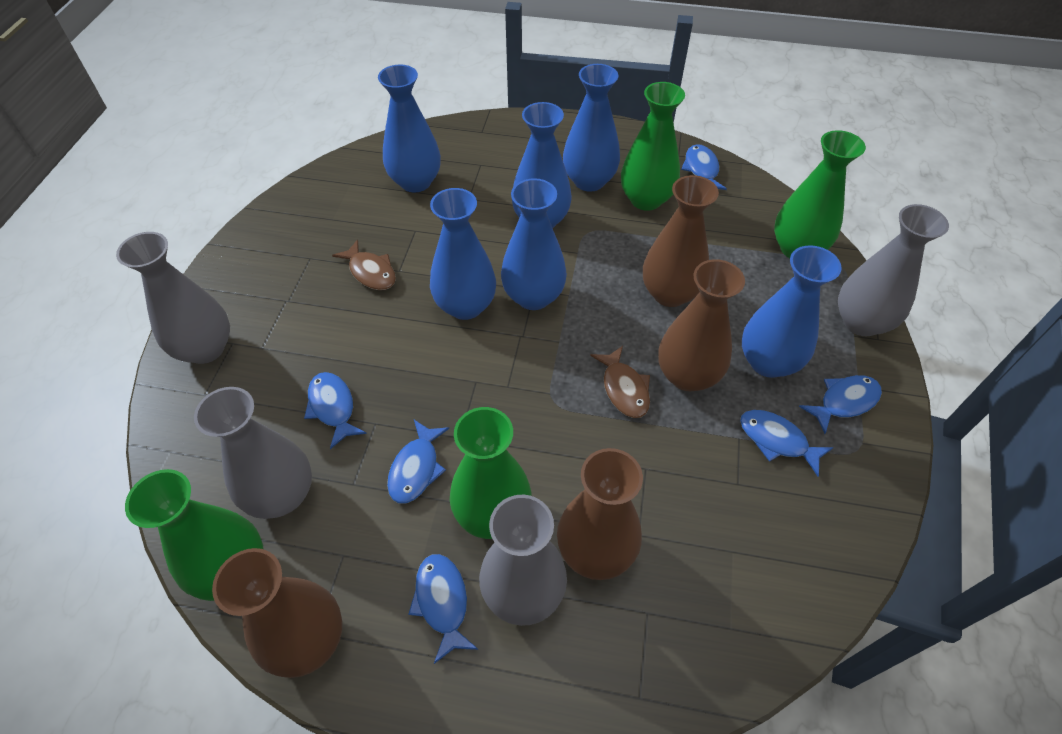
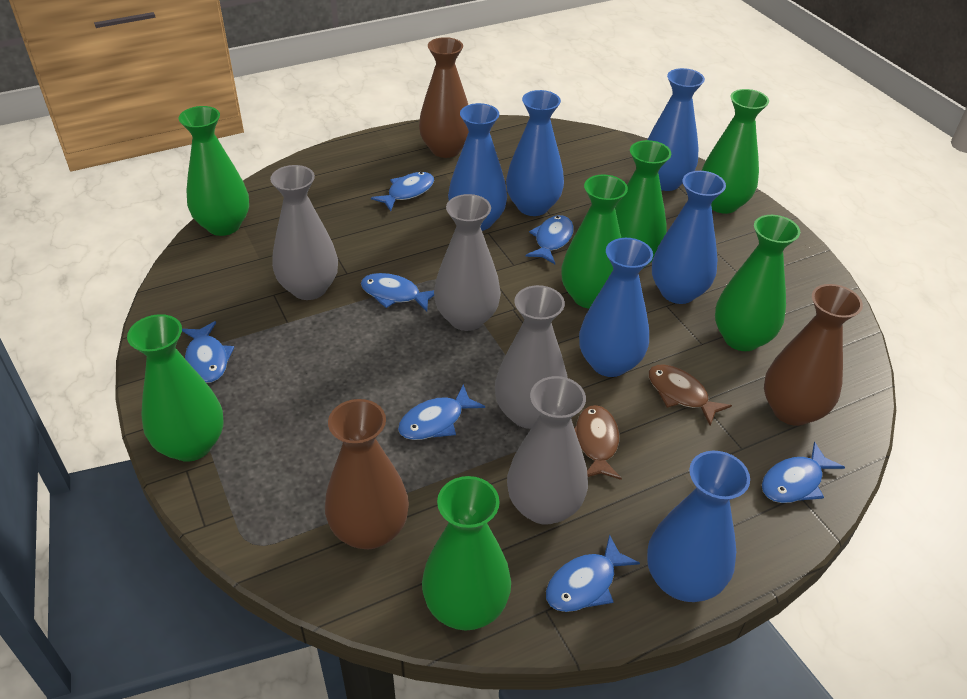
blue fish: [304,372,367,449] [387,420,449,504] [408,554,478,664] [681,144,727,190] [740,410,833,476] [799,375,882,434] = 6 -> [182,321,234,383] [361,273,434,312] [371,172,434,211] [398,384,485,440] [526,215,574,264] [546,534,640,612] [762,442,845,503] = 7
brown vase: [212,548,342,678] [557,448,643,580] [643,175,719,307] [658,259,745,391] = 4 -> [325,399,409,549] [419,37,469,158] [764,284,863,426] = 3
green vase: [125,469,263,601] [450,407,531,539] [621,82,685,211] [774,130,866,258] = 4 -> [127,314,223,462] [179,106,249,236] [422,476,511,631] [561,174,628,309] [615,140,671,268] [701,89,769,214] [715,215,800,351] = 7

